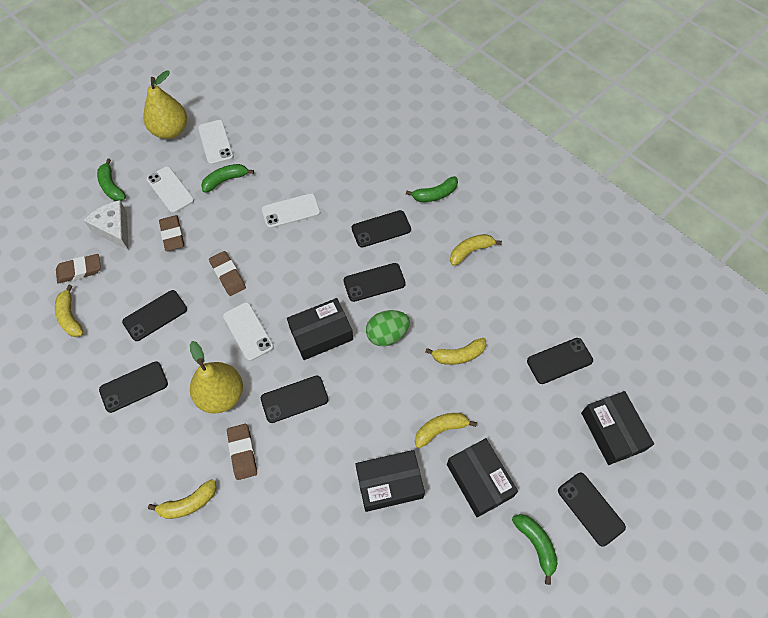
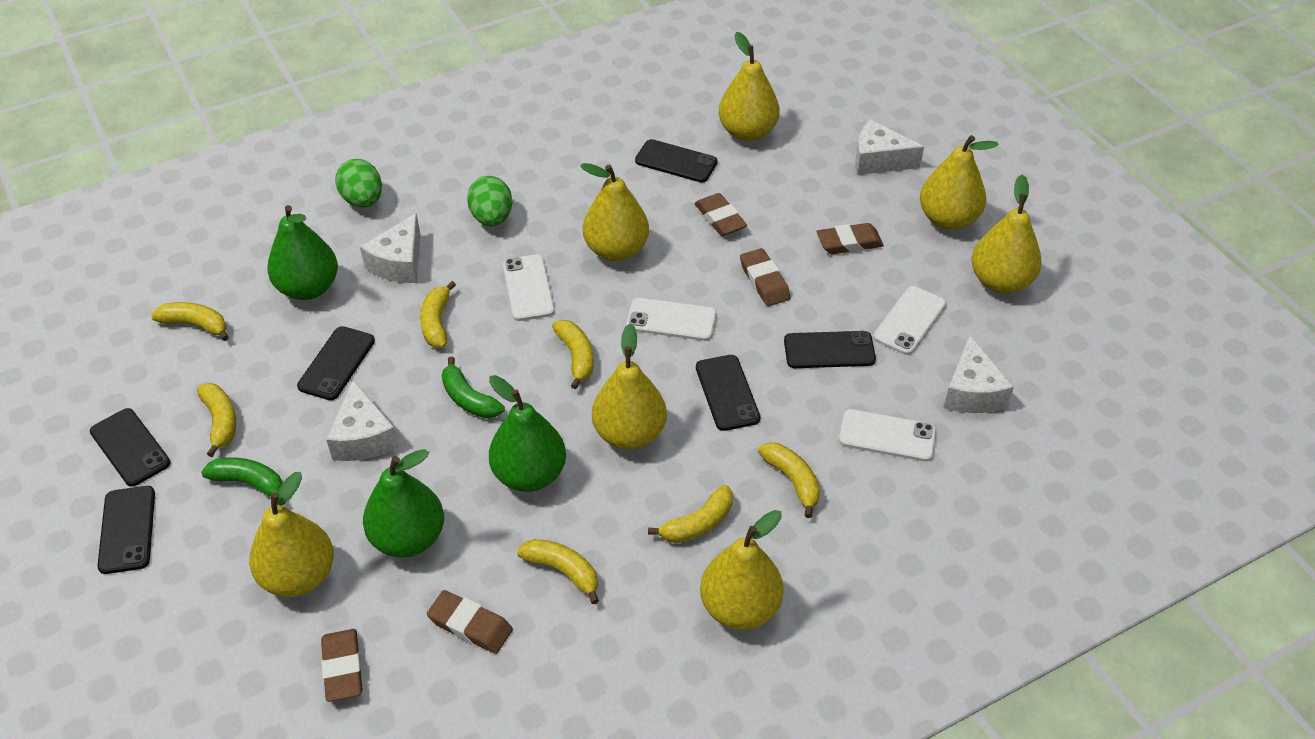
black box: [287,298,353,360] [356,450,425,512] [447,438,518,517] [581,391,654,465] = 4 -> none = 0
black phone: [99,361,168,413] [122,290,187,341] [261,376,329,423] [343,263,406,302] [352,210,411,247] [527,338,593,384] [558,473,626,546] = 7 -> [90,408,171,487] [97,486,155,574] [297,326,375,400] [635,139,718,183] [696,355,760,431] [784,331,876,368] = 6
brown eraser: [56,254,101,284] [159,215,184,251] [209,251,246,296] [227,424,257,480] = 4 -> [321,629,363,702] [427,590,513,654] [695,193,747,236] [740,248,790,306] [817,223,884,254] = 5
green banana: [97,158,126,201] [201,164,254,193] [406,176,458,202] [512,514,558,585] = 4 -> [201,458,285,505] [442,357,505,419] = 2
green egg: [366,310,410,346] = 1 -> [335,159,382,208] [467,176,512,226] = 2
green pear: none = 0 -> [267,205,338,300] [363,449,444,557] [489,375,566,492] = 3
white cheese: [84,200,129,250] = 1 -> [326,380,399,461] [360,213,420,283] [855,120,924,175] [943,335,1014,413] = 4
yellow banana: [55,284,84,337] [148,479,217,519] [415,413,477,448] [425,338,487,365] [450,234,502,266] = 5 -> [151,302,229,341] [197,383,236,457] [420,281,456,348] [517,539,599,604] [552,320,593,389] [648,485,733,543] [758,443,820,518] = 7
yellow pear: [144,70,187,139] [190,341,243,414] = 2 -> [249,472,334,597] [580,163,649,261] [592,324,667,450] [700,510,784,630] [718,32,780,141] [920,135,999,230] [971,175,1042,294] = 7

